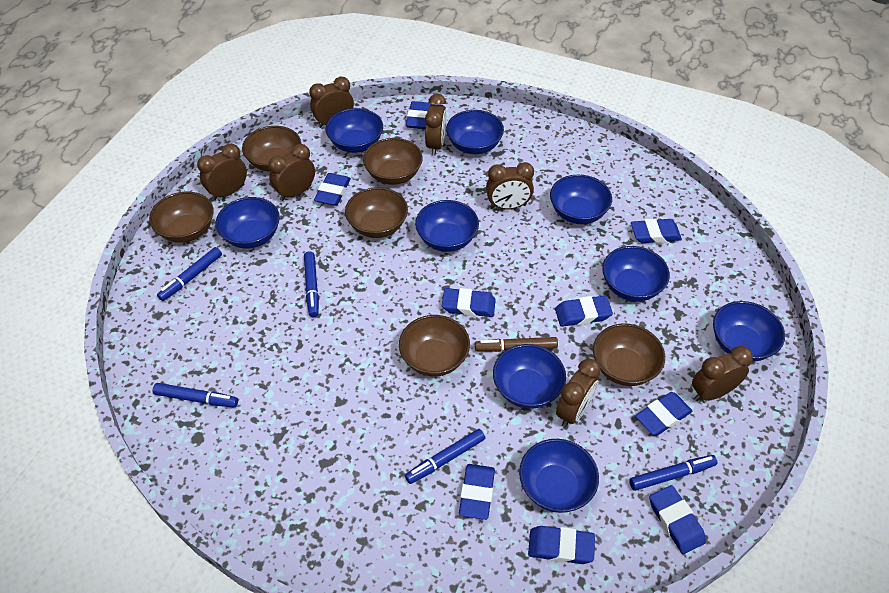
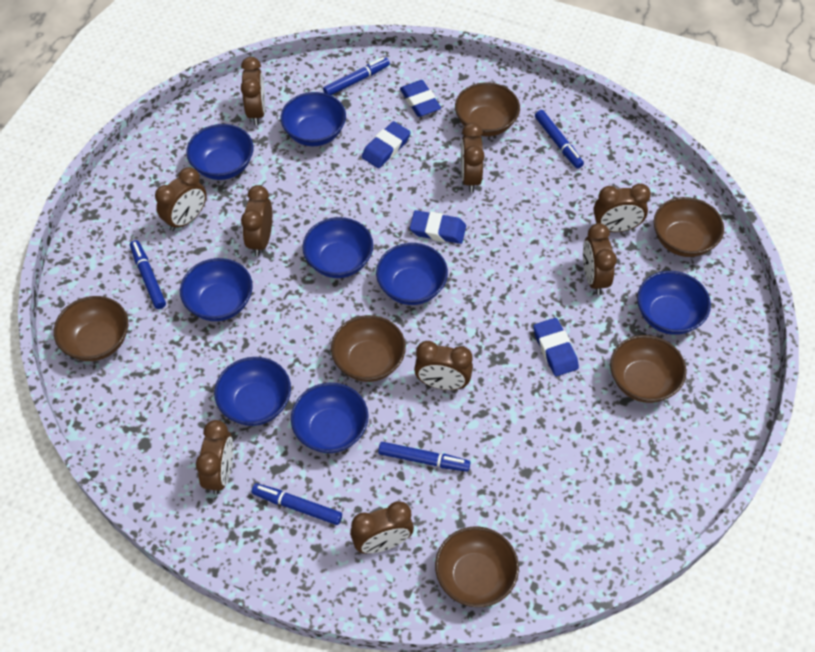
blue bowl: [216,197,280,248] [326,108,383,153] [415,200,479,252] [446,110,504,154] [493,344,566,409] [519,439,599,513] [550,175,612,224] [602,246,670,302] [713,301,785,362] = 9 -> [180,258,253,321] [186,124,253,180] [214,357,291,426] [281,92,346,146] [291,383,368,453] [303,217,373,278] [376,243,448,305] [637,271,711,335] = 8
blue eraser: [314,173,351,206] [406,101,431,129] [442,288,496,317] [459,464,495,520] [528,526,595,564] [555,296,613,327] [631,219,682,243] [635,392,693,436] [649,485,706,554] = 9 -> [362,121,411,168] [400,80,441,117] [410,210,466,244] [533,318,579,376] = 4
brown clock: [197,144,247,201] [268,144,315,201] [309,77,354,128] [425,94,446,156] [486,162,534,210] [556,359,601,427] [692,346,753,401] = 7 -> [155,167,206,231] [196,420,234,495] [241,57,265,125] [241,185,272,256] [350,501,414,554] [414,341,473,390] [461,122,485,193] [583,223,617,295] [593,184,651,232] = 9
brown marker: [475,337,558,352] = 1 -> none = 0

